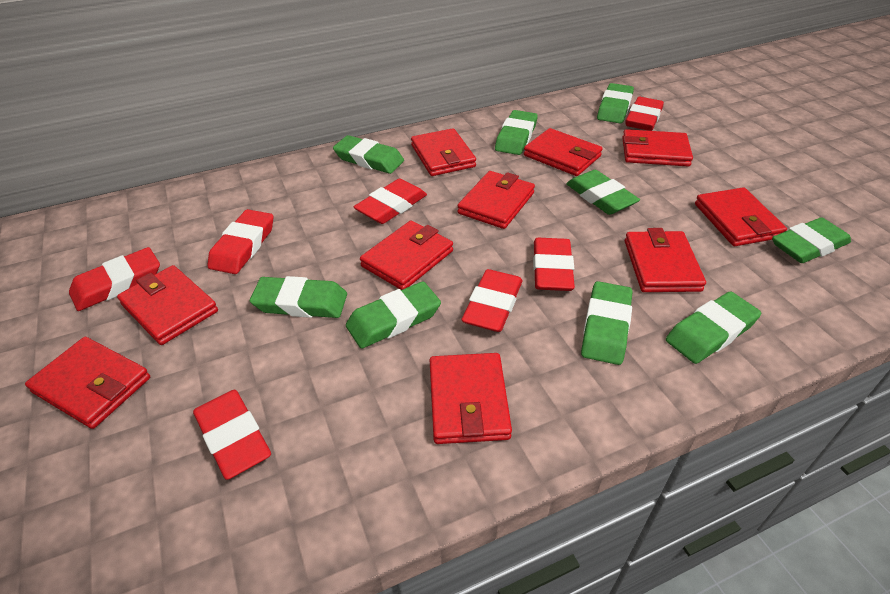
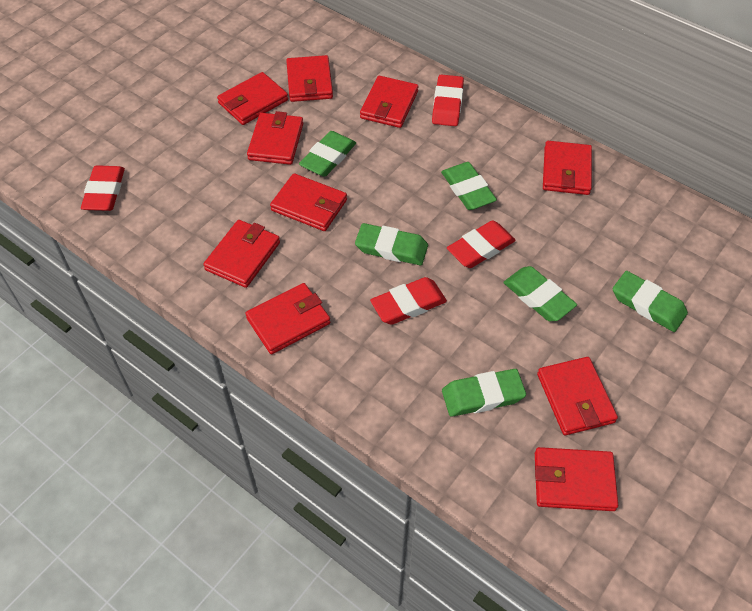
green eraser: [250,276,347,318] [333,135,404,174] [346,281,441,349] [495,110,538,155] [566,170,640,215] [581,281,632,365] [597,83,634,124] [666,291,761,364] [772,217,851,263] = 9 -> [299,131,356,177] [355,223,428,265] [441,162,497,210] [442,369,526,417] [503,266,577,321] [613,271,688,332] = 6
red eraser: [69,247,160,311] [193,390,271,480] [208,209,274,274] [354,179,427,224] [462,269,523,332] [533,238,575,291] [626,97,664,131] = 7 -> [81,165,125,211] [370,277,447,325] [432,75,464,126] [447,220,516,268] = 4

